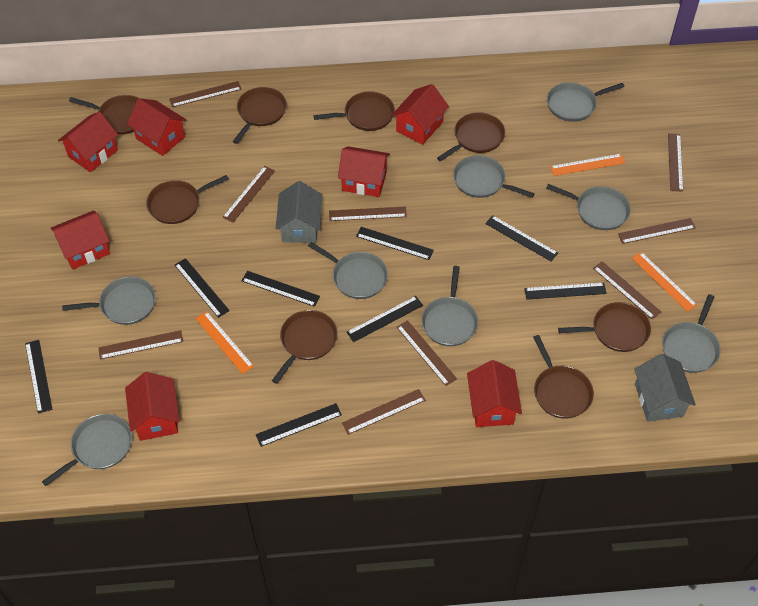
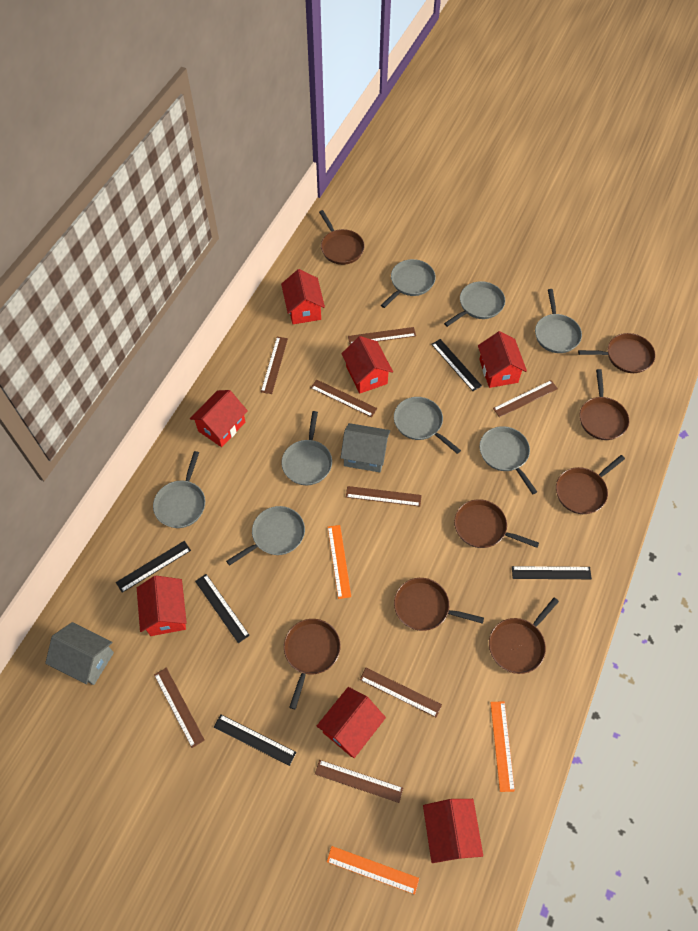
black ruler: [25,340,52,414] [175,258,230,318] [242,271,320,307] [256,403,342,447] [347,296,423,342] [356,227,434,260] [485,215,558,261] [524,282,607,300] = 8 -> [116,541,191,593] [195,574,250,643] [214,714,296,766] [431,339,482,391] [512,566,592,579] = 5
brown ruler: [98,330,183,359] [169,81,242,107] [223,166,275,223] [329,206,407,221] [342,389,426,435] [397,320,457,386] [593,261,661,319] [618,218,696,244] [668,133,683,192] = 9 -> [154,667,205,748] [261,337,288,394] [311,379,377,417] [315,760,403,803] [346,486,422,506] [348,327,416,345] [360,668,442,717] [493,380,558,417] = 8

